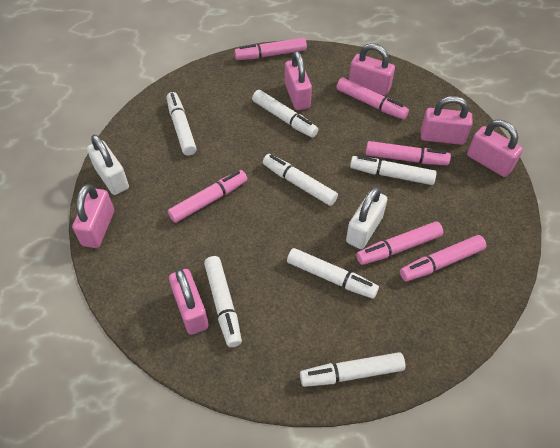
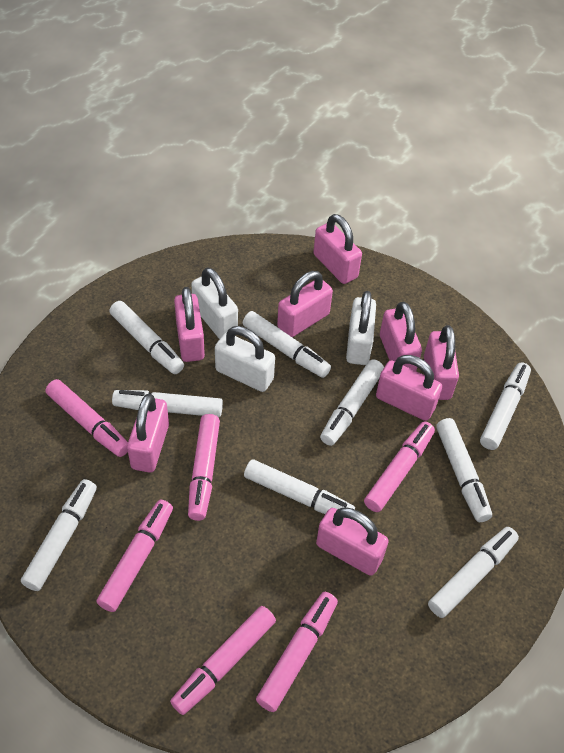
pink padlock: [72,184,114,248] [169,269,209,335] [285,51,312,110] [349,43,395,96] [421,96,473,145] [467,120,523,177] = 6 -> [127,394,169,473] [174,287,205,362] [277,271,333,337] [313,214,362,284] [316,507,389,576] [376,355,442,421] [380,302,422,371] [424,325,459,400] = 8
white marker: [167,92,197,156] [204,256,242,347] [252,90,318,138] [263,154,338,206] [287,248,379,299] [300,352,405,387] [350,156,437,185] = 7 -> [21,479,97,591] [110,301,184,374] [112,390,223,417] [243,311,331,378] [244,459,355,514] [320,359,384,446] [428,527,519,618] [436,418,492,522] [480,363,531,450] = 9
white padlock: [87,135,129,195] [346,187,387,249] = 2 -> [191,267,238,339] [215,326,275,392] [346,291,376,365] = 3

